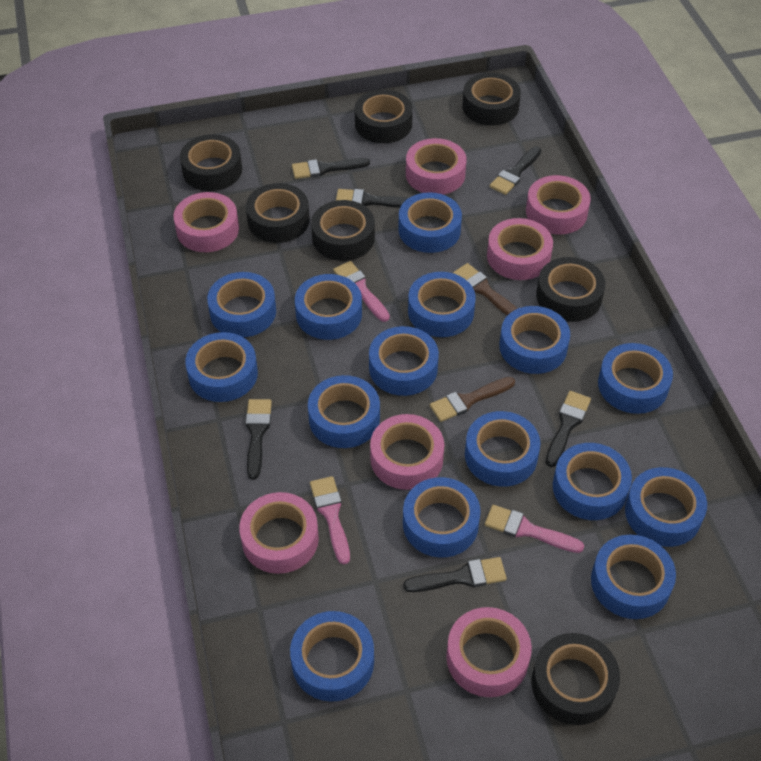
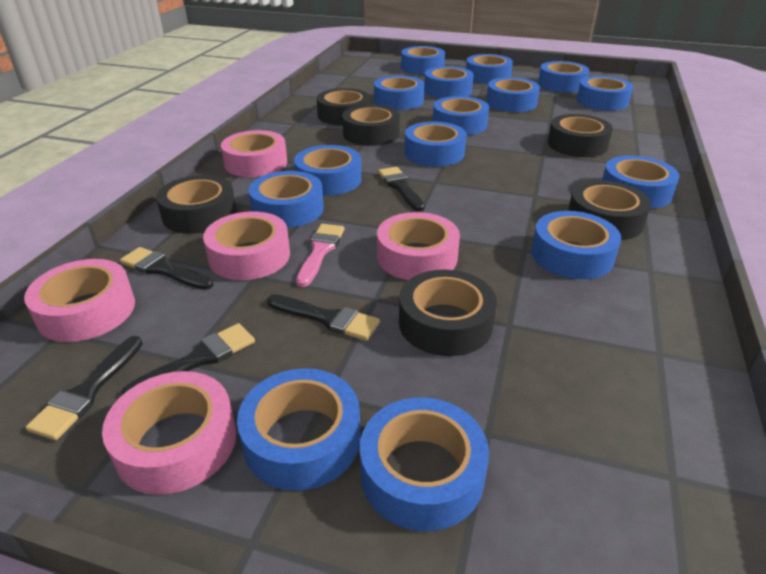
black brush: [245,399,272,479] [292,158,370,179] [336,189,408,208] [403,557,507,592] [490,146,541,195] [546,391,591,467] = 6 -> [26,336,143,440] [120,247,213,290] [122,323,255,394] [267,294,380,341] [378,167,425,211] = 5
black tape: [180,134,242,191] [246,183,310,243] [311,200,375,261] [355,90,413,143] [462,73,521,126] [531,633,620,725] [536,257,605,322] = 7 -> [156,175,237,234] [317,88,370,126] [342,105,400,146] [399,269,497,356] [548,114,613,157] [568,180,651,240] = 6
brown brush: [430,377,515,422] [453,263,518,316] = 2 -> none = 0
pink brush: [310,476,350,565] [333,261,390,322] [485,505,584,553] = 3 -> [296,224,344,287] = 1
pink tape: [173,192,239,252] [239,492,319,574] [370,414,444,490] [406,138,466,195] [446,607,532,697] [487,218,553,280] [526,175,591,234] = 7 -> [24,259,135,342] [102,371,237,495] [203,211,290,280] [221,130,287,177] [377,212,460,280] = 5

